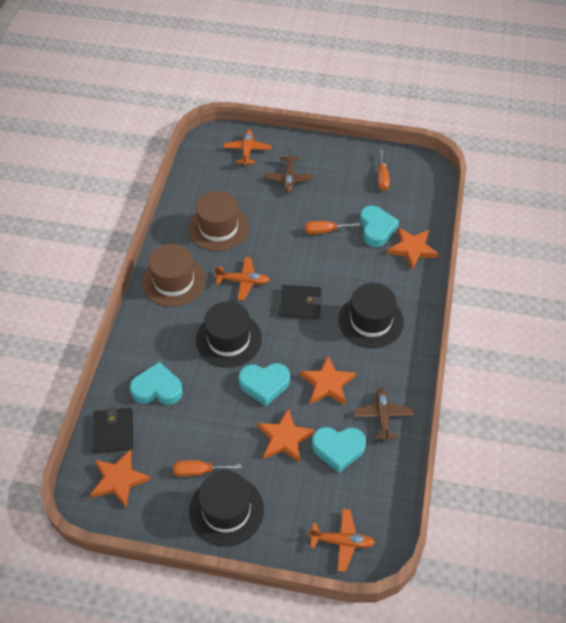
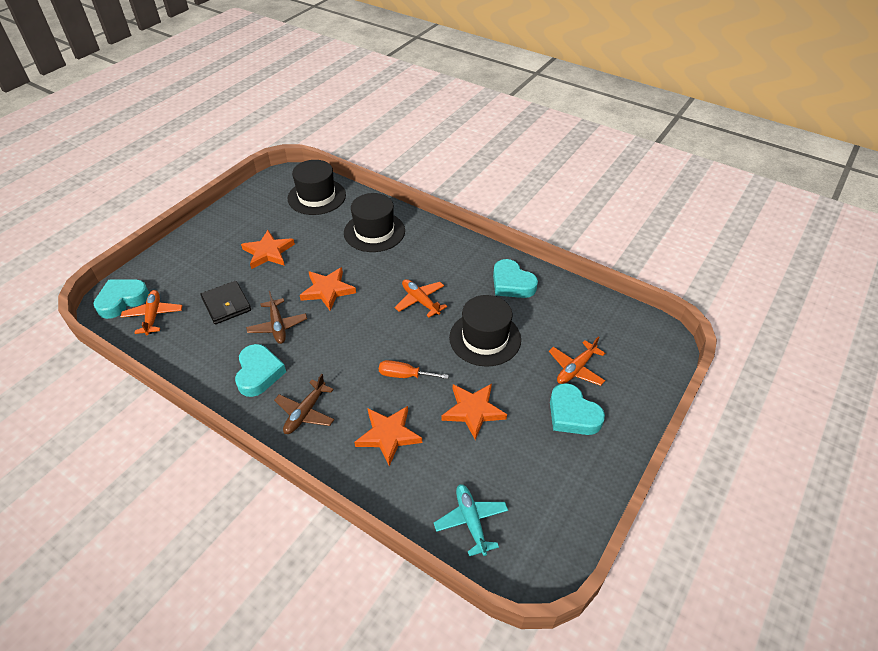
black wallet: [92,407,133,453] [279,285,322,319] = 2 -> [200,281,251,324] = 1
brown hat: [142,244,205,307] [188,191,249,251] = 2 -> none = 0
orange screwdriver: [173,460,241,477] [305,221,361,234] [378,149,390,191] = 3 -> [379,360,449,379] = 1
turquoise plane: none = 0 -> [434,484,508,556] = 1

